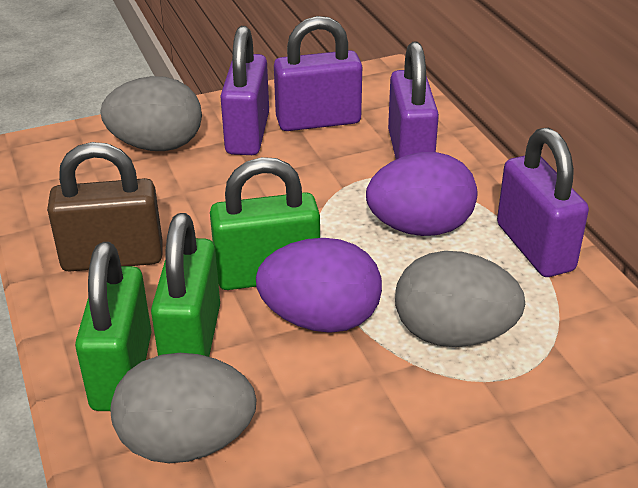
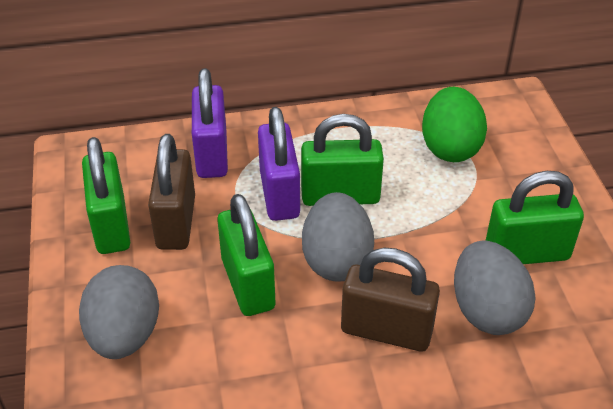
brown padlock: [47,142,162,271] = 1 -> [148,134,195,250] [341,247,440,351] = 2
green egg: none = 0 -> [422,87,487,162] = 1
green padlock: [75,242,152,411] [151,213,220,357] [210,157,320,290] = 3 -> [82,137,130,254] [218,194,276,316] [301,114,384,206] [486,171,584,264] = 4
purple egg: [256,238,382,333] [366,152,477,236] = 2 -> none = 0
purple padlock: [220,26,269,155] [274,16,362,131] [388,42,439,160] [497,127,589,277] = 4 -> [192,68,228,178] [258,107,300,221] = 2

